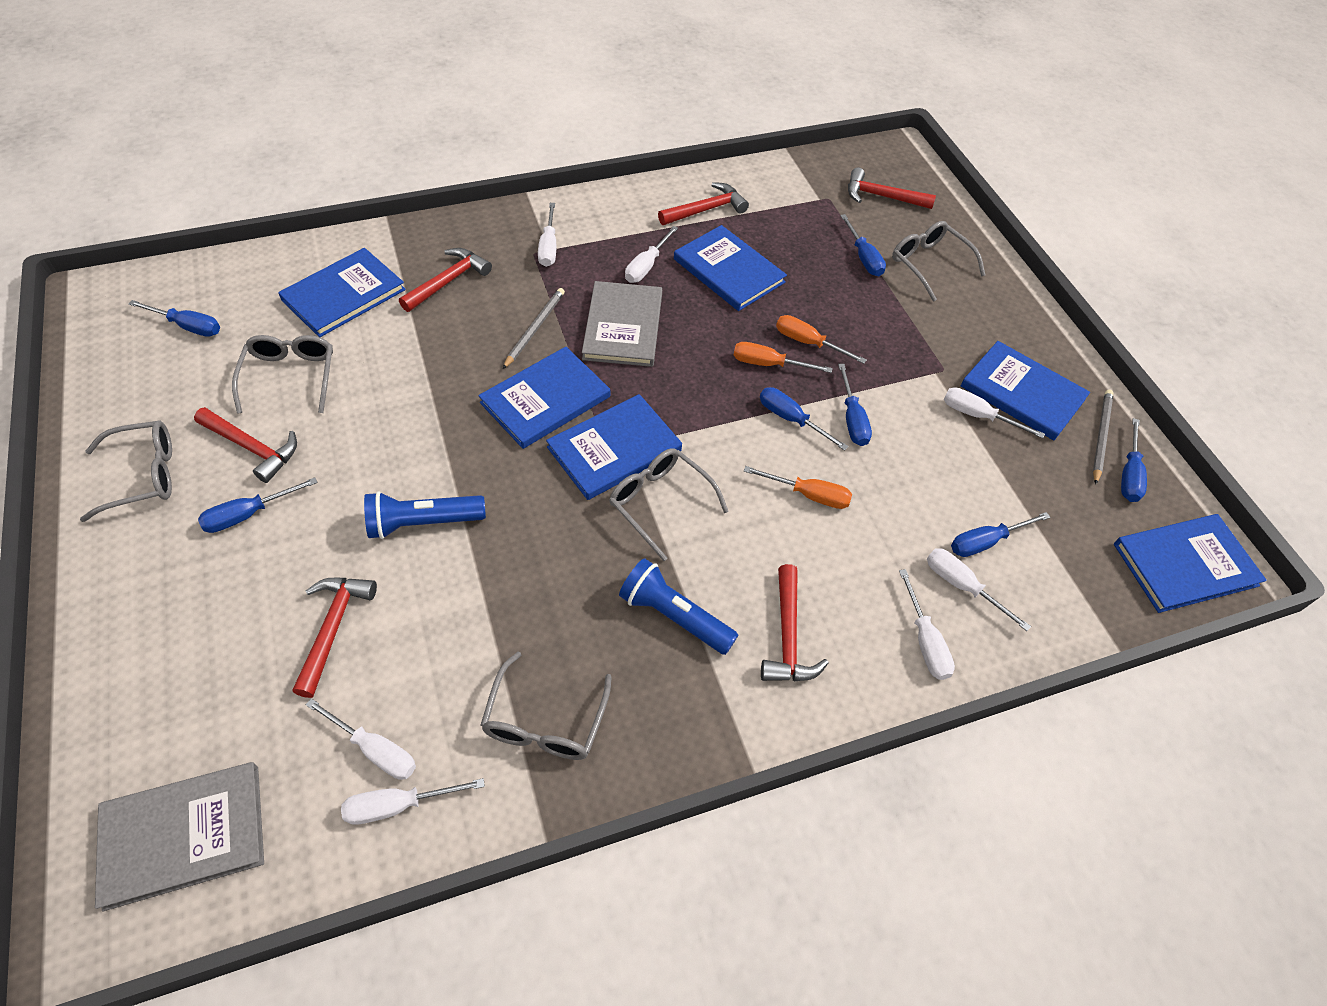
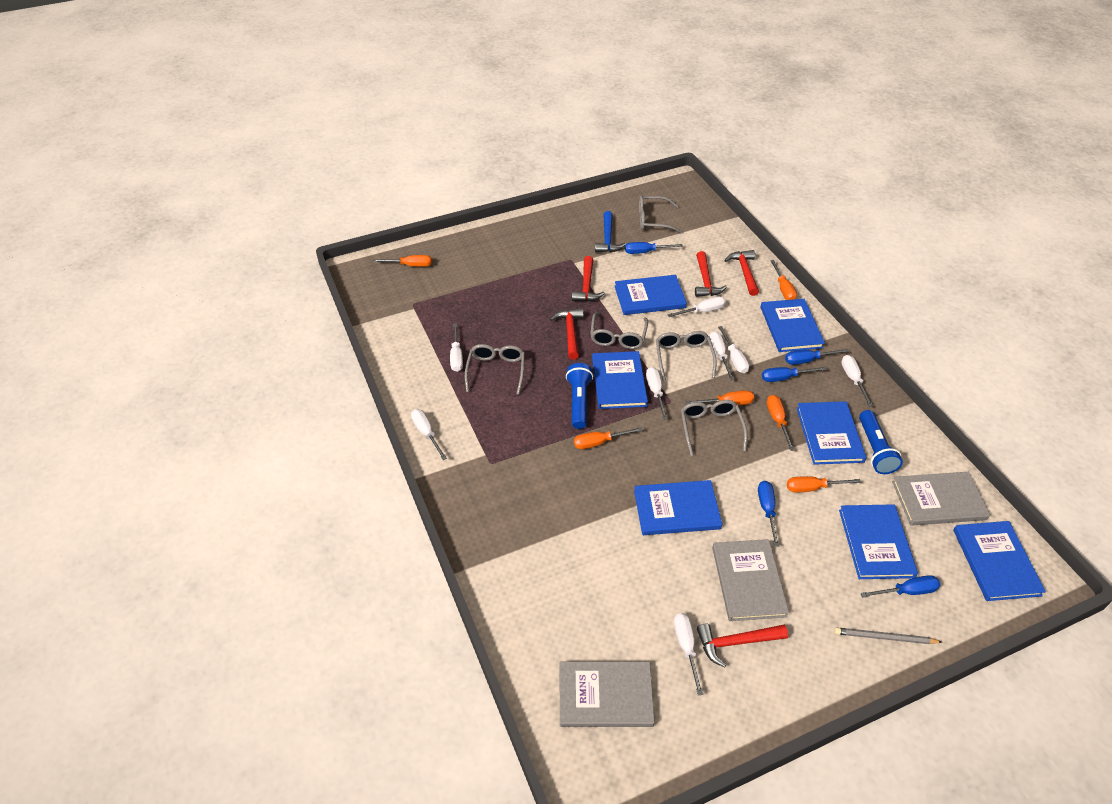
blue book: [278,248,406,337] [478,347,610,449] [546,394,682,500] [674,225,787,311] [961,341,1090,440] [1114,514,1267,613] = 6 -> [592,351,648,409] [615,275,687,315] [634,480,722,535] [761,299,825,352] [797,401,866,465] [839,504,918,579] [953,521,1046,601] = 7
blue hammer: none = 0 -> [595,211,626,252] = 1
blue screwdriver: [129,300,220,337] [198,478,318,533] [760,387,849,451] [838,364,872,446] [840,214,886,276] [951,512,1050,557] [1121,418,1147,502] = 7 -> [625,242,683,254] [758,481,779,547] [762,367,827,382] [785,349,849,365] [860,575,940,598] = 5
grey book: [95,762,264,911] [582,281,662,367] = 2 -> [560,661,655,727] [712,539,789,621] [892,472,990,526] = 3
grey pencil: [503,288,565,369] [1093,390,1113,484] = 2 -> [835,627,942,644] = 1
orange screwdriver: [733,342,833,373] [744,466,852,509] [776,315,866,364] = 3 -> [373,255,432,267] [574,427,643,449] [686,390,754,405] [767,395,794,451] [770,260,797,300] [787,476,861,493] = 6
red hammer: [194,407,297,483] [292,578,377,698] [399,248,492,312] [658,182,749,225] [761,564,829,681] [848,168,936,209] = 6 -> [550,308,584,360] [572,256,605,301] [695,251,727,297] [697,624,788,667] [724,250,759,296] = 5
white screwdriver: [306,698,416,780] [341,778,485,825] [538,203,556,267] [625,226,678,283] [899,569,955,680] [927,548,1031,631] [944,387,1045,438] = 7 -> [411,409,447,460] [450,323,463,372] [646,367,668,420] [668,297,726,317] [674,613,703,695] [709,331,734,380] [718,326,749,373] [841,355,873,406] = 8

